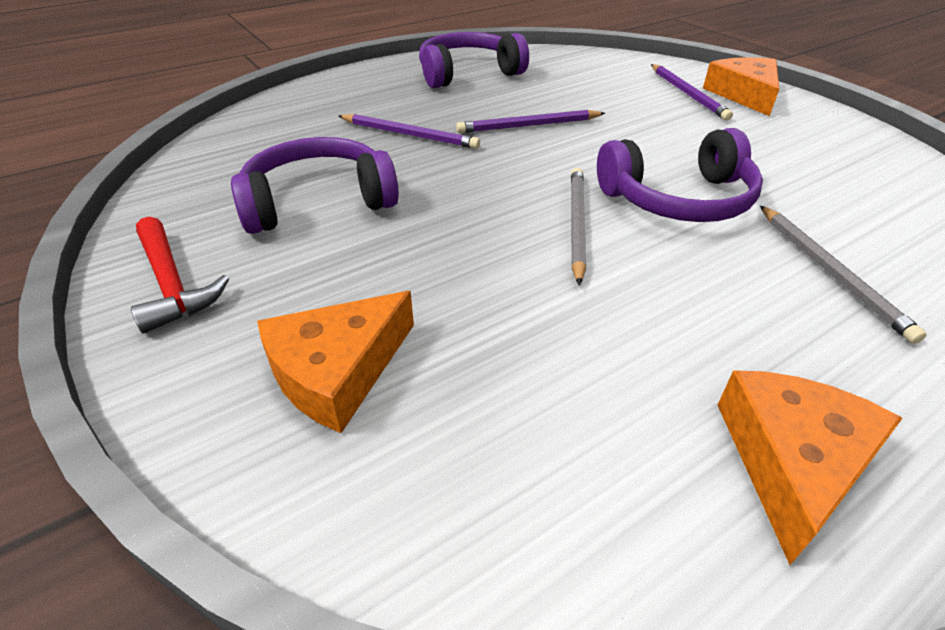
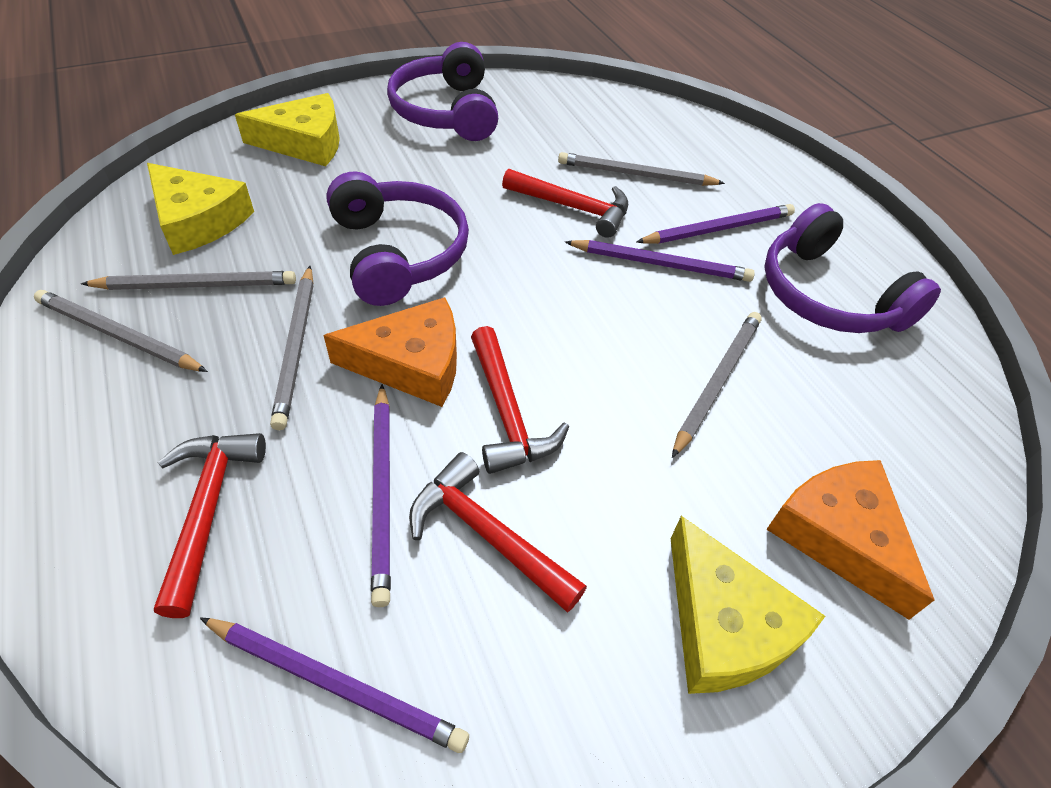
grey pencil: [571,167,586,286] [760,206,927,344] = 2 -> [34,290,208,372] [81,271,296,290] [270,266,313,430] [558,152,725,186] [672,312,762,458] = 5
orange cheese: [257,291,414,433] [703,57,779,116] [718,370,903,565] = 3 -> [323,297,457,407] [766,460,935,620] = 2
purple pencil: [338,114,480,149] [456,110,605,133] [651,64,733,121] = 3 -> [200,617,469,753] [371,384,391,607] [565,240,755,282] [636,204,795,244] = 4
red hammer: [131,217,229,333] = 1 -> [154,433,266,618] [409,452,587,613] [471,326,569,474] [502,169,628,238] = 4
yellow cheese: none = 0 -> [147,163,254,255] [235,93,340,166] [671,516,825,694] = 3

